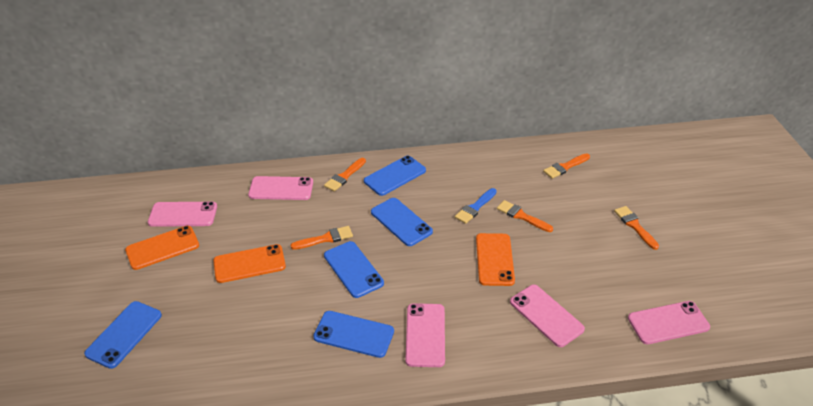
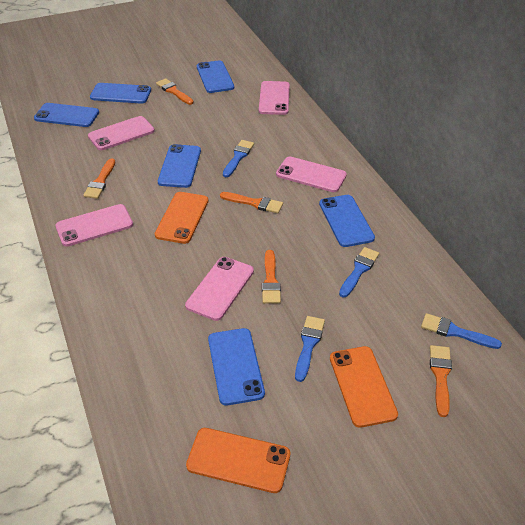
blue brush: [455,188,497,224] = 1 -> [223,140,254,177] [295,316,325,382] [339,247,379,297] [421,313,502,349] = 4
blue phone: [84,301,162,369] [313,311,394,358] [324,241,384,298] [364,156,426,196] [371,198,433,246] = 5 -> [34,103,99,127] [90,83,151,104] [158,144,201,188] [197,60,234,93] [208,328,265,406] [319,195,375,247] = 6

